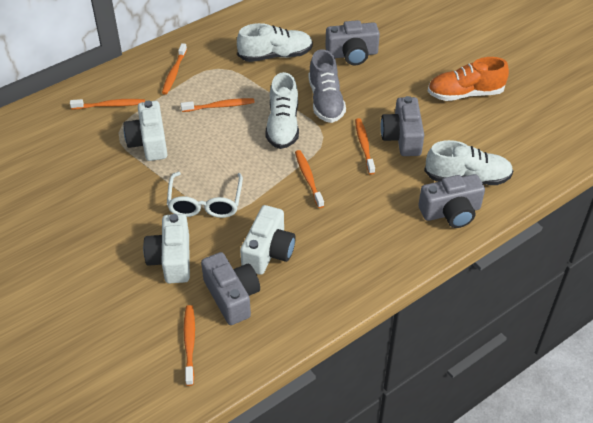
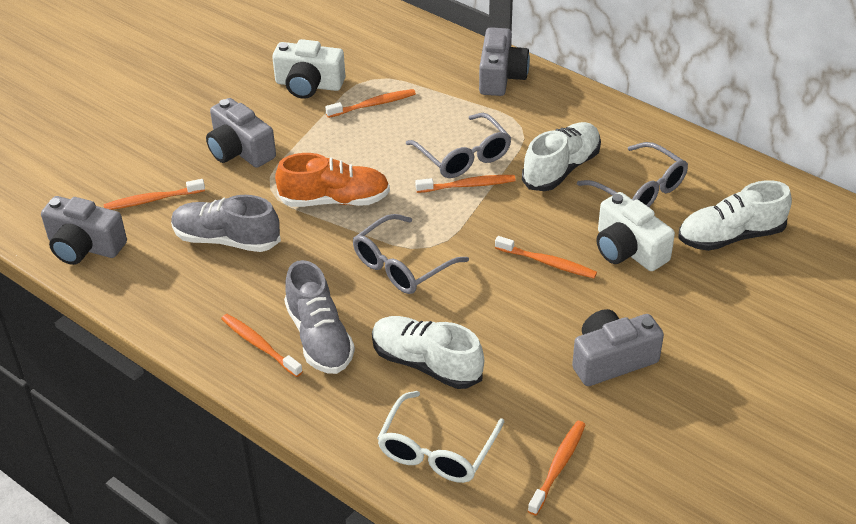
grey glasses: none = 0 -> [353,214,469,294] [406,113,511,178] [577,142,688,207] = 3
grey shoe: [308,49,346,123] = 1 -> [171,195,281,252] [284,260,355,374] = 2
white camera: [123,100,168,161] [143,214,190,284] [240,205,296,275] = 3 -> [272,39,345,99] [597,192,675,271] = 2

